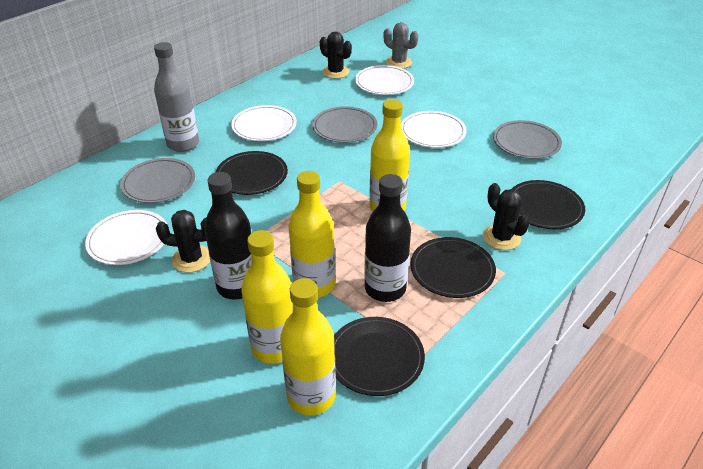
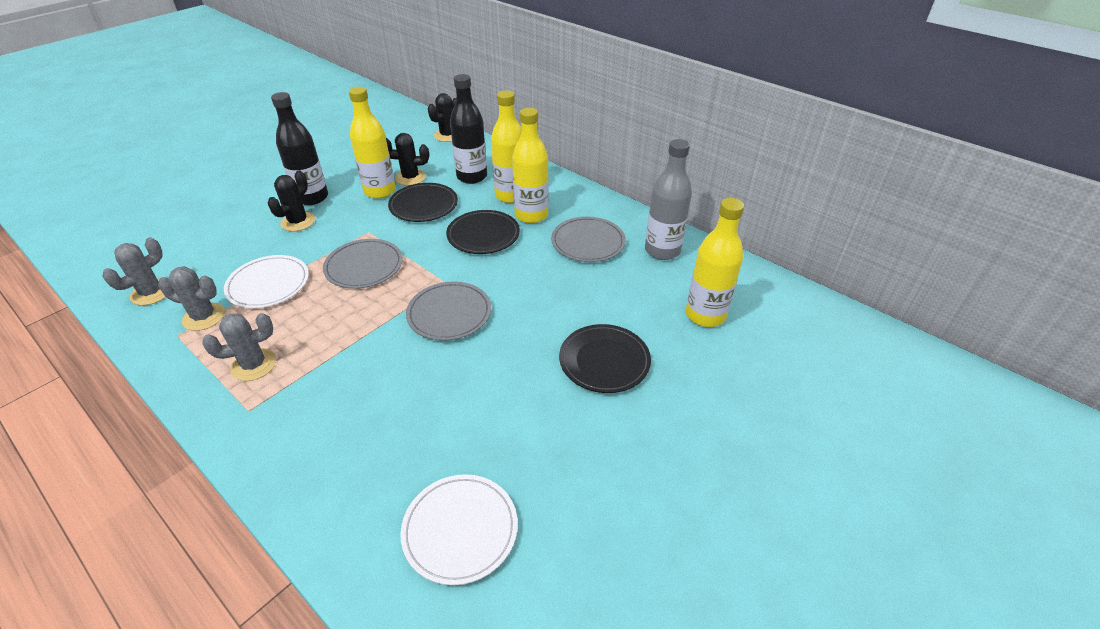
black plate: [215,151,288,195] [334,317,425,396] [410,237,496,298] [512,180,585,229] = 4 -> [388,183,458,222] [446,210,520,254] [559,324,651,393] = 3
grey cactus: [384,22,418,68] = 1 -> [102,238,166,305] [158,266,225,331] [202,313,276,381] = 3
white plate: [85,210,167,265] [231,105,297,141] [355,65,414,95] [401,111,467,148] = 4 -> [224,255,309,308] [400,474,518,585] = 2

